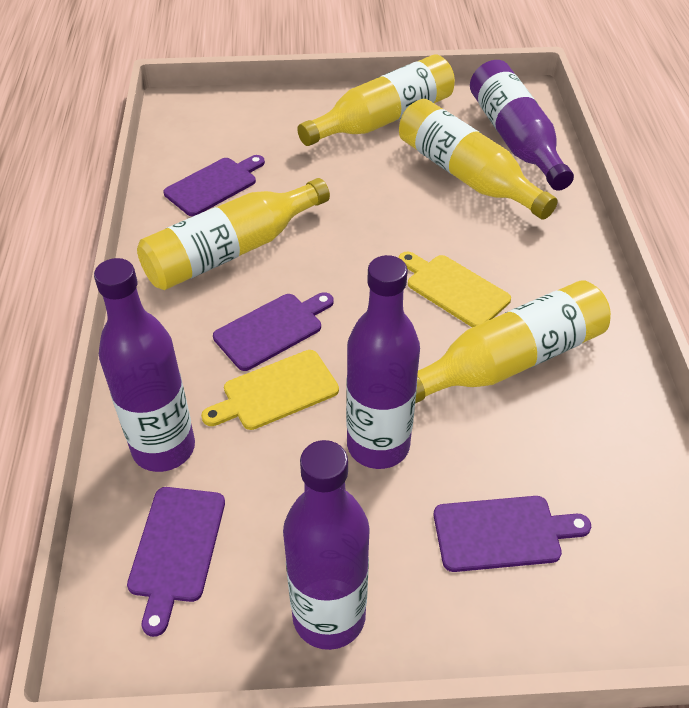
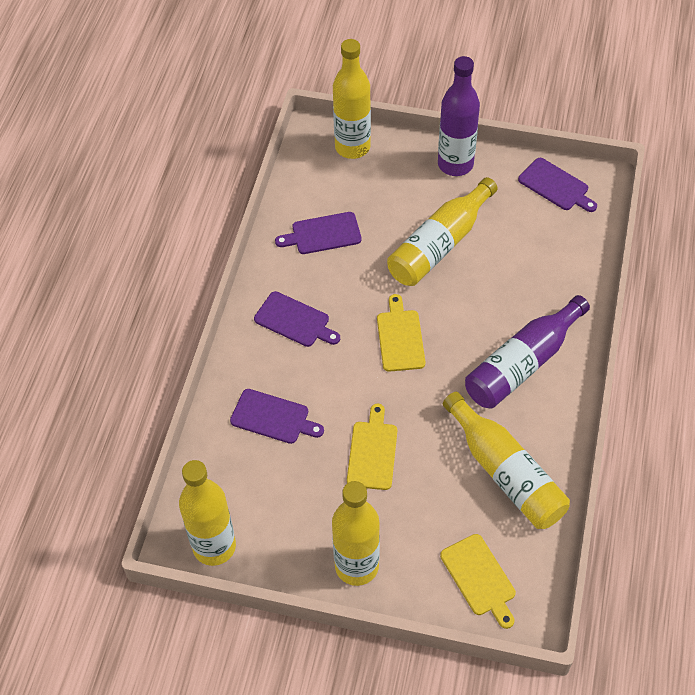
purple bottle: [94,258,195,472] [283,440,370,650] [346,255,420,469] [470,60,574,191] = 4 -> [438,56,480,176] [465,295,590,408] = 2
yellow bottle: [137,178,330,290] [297,54,455,146] [399,99,558,220] [415,280,611,403] = 4 -> [179,460,236,566] [332,481,380,586] [333,39,371,159] [387,177,498,286] [443,392,570,529] = 5
yellow cutting board: [201,350,339,430] [399,251,511,327] = 2 -> [347,404,397,490] [377,294,425,372] [440,534,516,629] = 3

